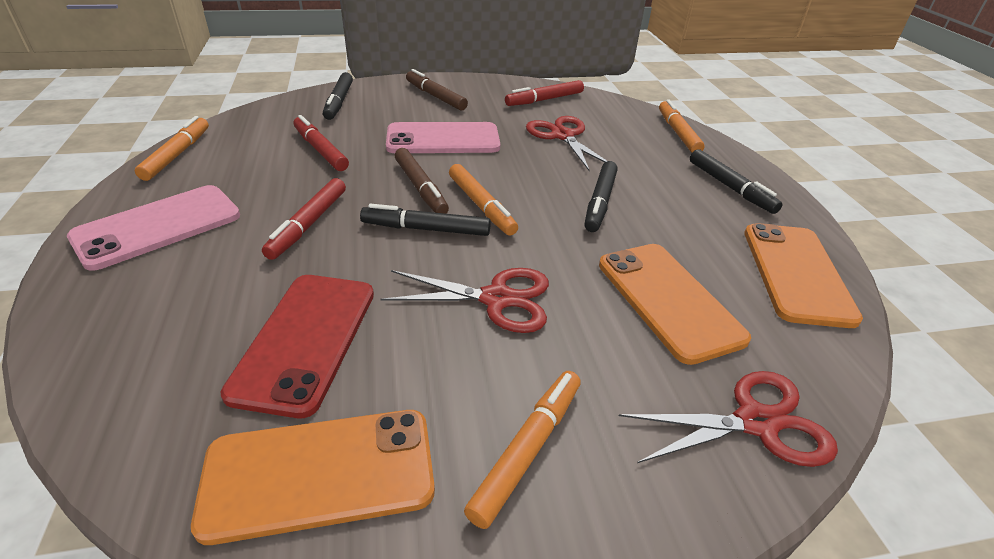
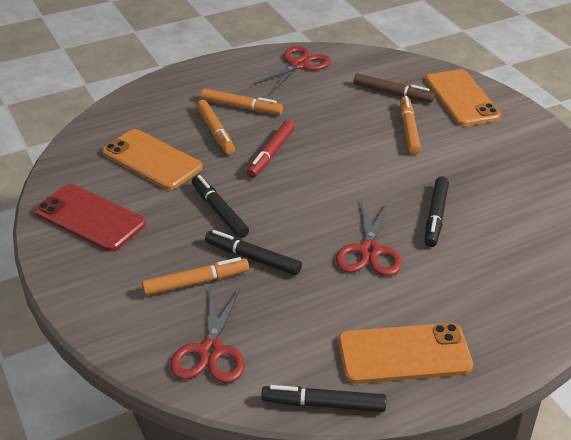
brown marker: [395,148,449,214] [406,69,468,110] = 2 -> [354,73,435,103] = 1
pink phone: [67,185,240,271] [386,122,500,153] = 2 -> none = 0
red marker: [262,178,346,260] [294,115,349,171] [505,80,584,106] = 3 -> [247,120,295,178] = 1

